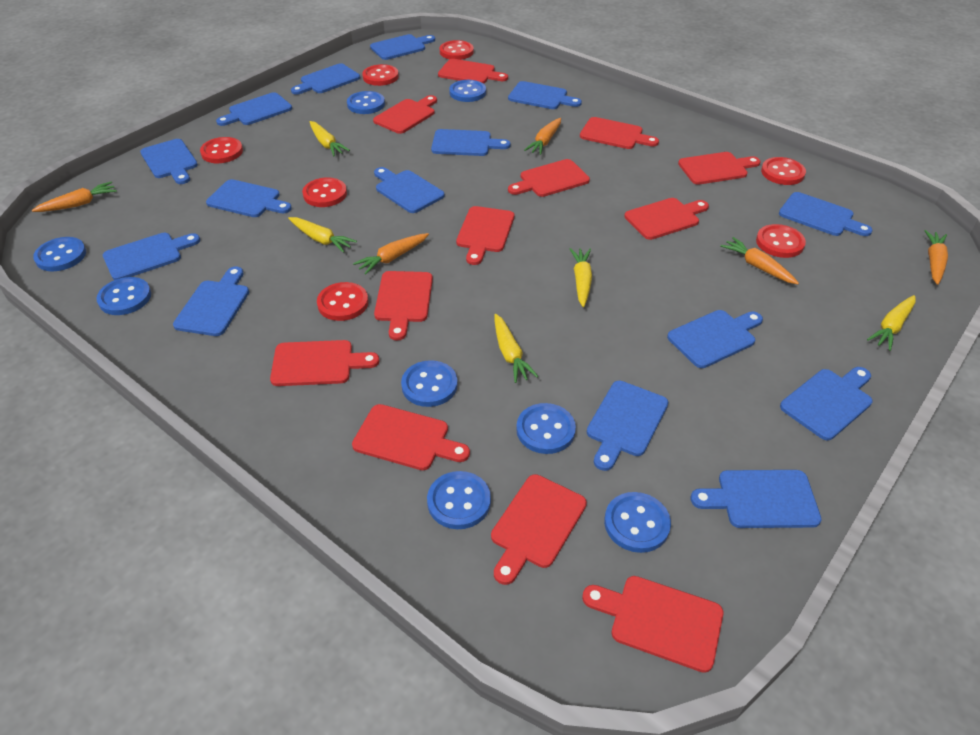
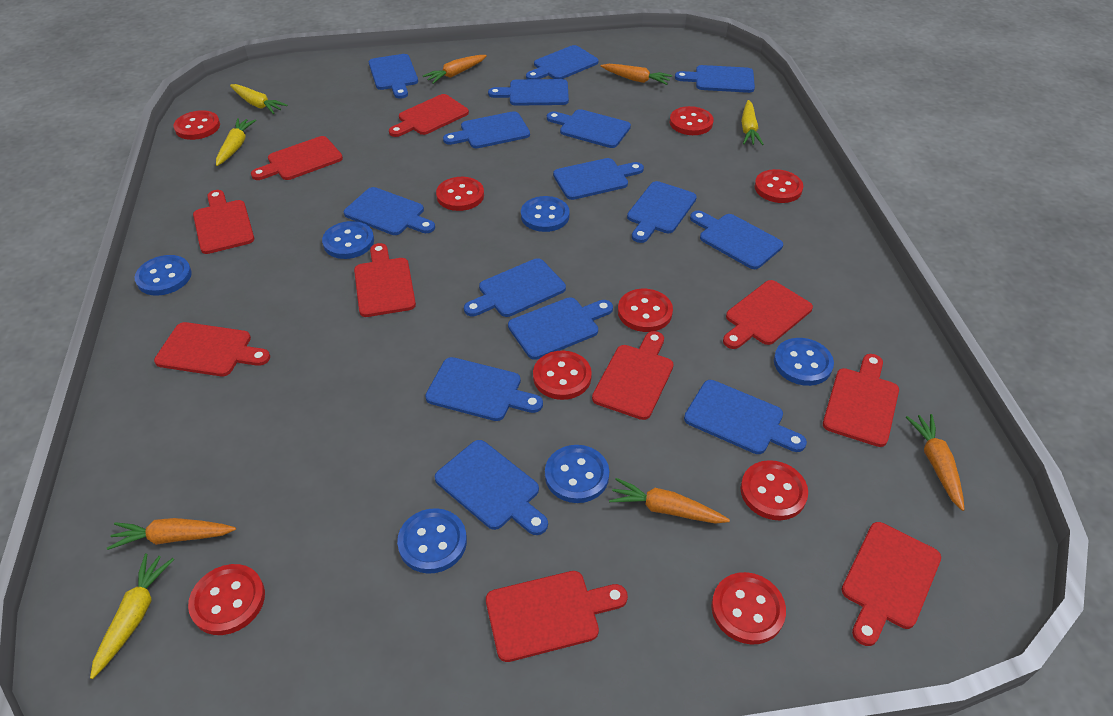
blue button: [33,237,86,271] [97,277,151,315] [347,91,385,114] [401,360,458,407] [427,471,491,529] [449,80,486,102] [516,403,576,454] [604,492,671,553] = 8 -> [134,255,192,296] [322,221,374,259] [397,508,467,574] [521,196,570,232] [545,445,609,503] [774,338,834,386] = 6
red button: [200,137,243,163] [302,177,347,207] [317,282,368,321] [362,64,399,86] [440,40,474,60] [756,224,806,258] [761,157,806,185] = 7 -> [174,110,220,140] [188,564,265,635] [436,177,484,211] [533,351,592,400] [618,289,673,332] [670,106,713,135] [711,572,786,645] [741,460,808,520] [754,169,803,203] = 9
red cutting board: [270,340,379,386] [352,404,470,470] [373,95,437,134] [374,271,433,341] [438,59,508,84] [456,206,514,265] [491,474,587,585] [508,159,590,197] [580,117,659,149] [582,576,723,673] [624,198,709,240] [678,152,761,185] = 12 -> [154,322,270,376] [193,190,254,254] [251,136,343,180] [354,243,416,317] [389,94,469,137] [486,571,628,662] [592,331,674,420] [723,280,813,349] [823,354,899,447] [841,522,941,646] = 10
yellow carrot: [288,217,357,253] [310,121,350,156] [494,314,539,383] [570,248,592,307] [867,295,916,351] = 5 -> [90,553,174,679] [216,118,256,166] [230,84,288,114] [741,100,763,145] = 4

